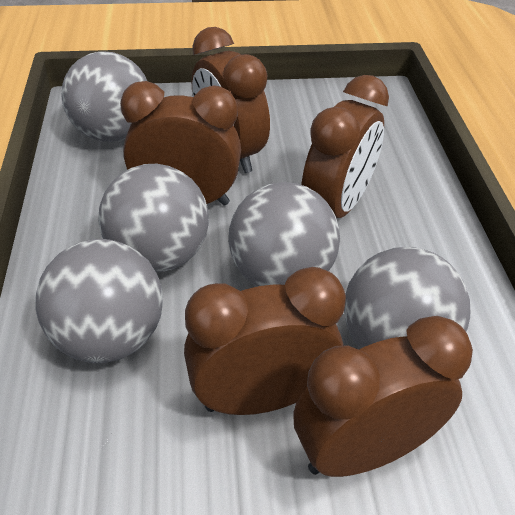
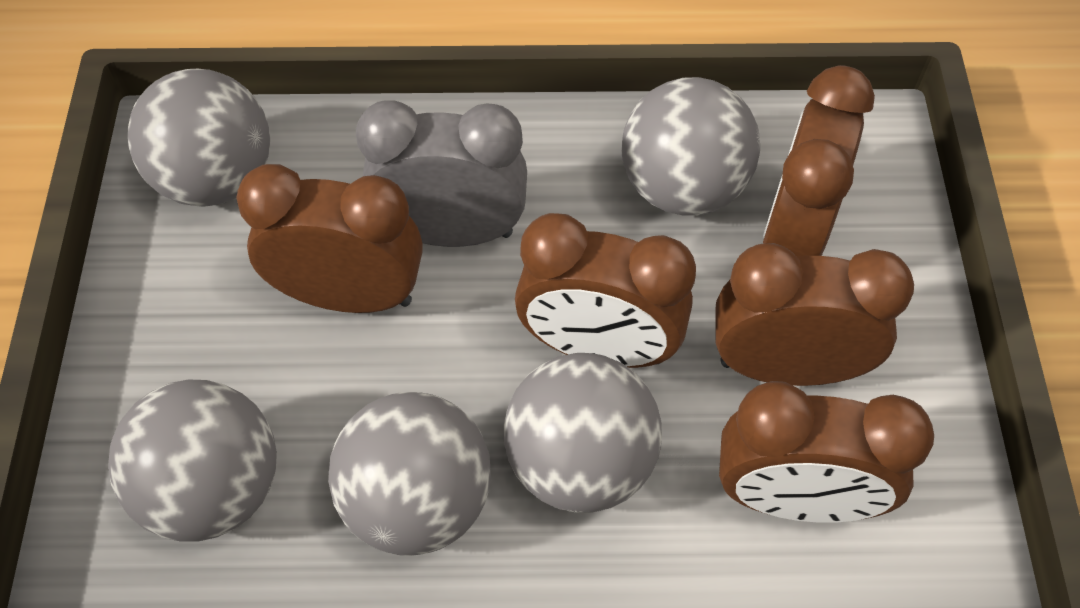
grey clock: none = 0 -> [356,100,527,247] = 1

